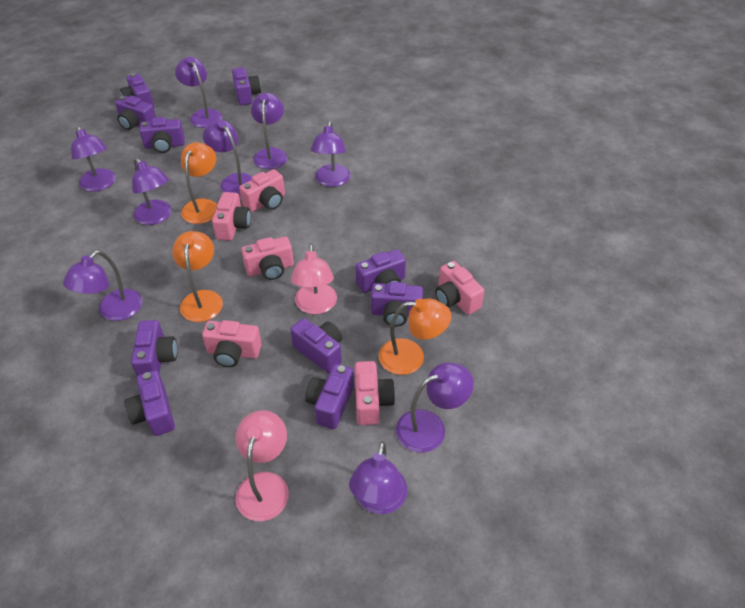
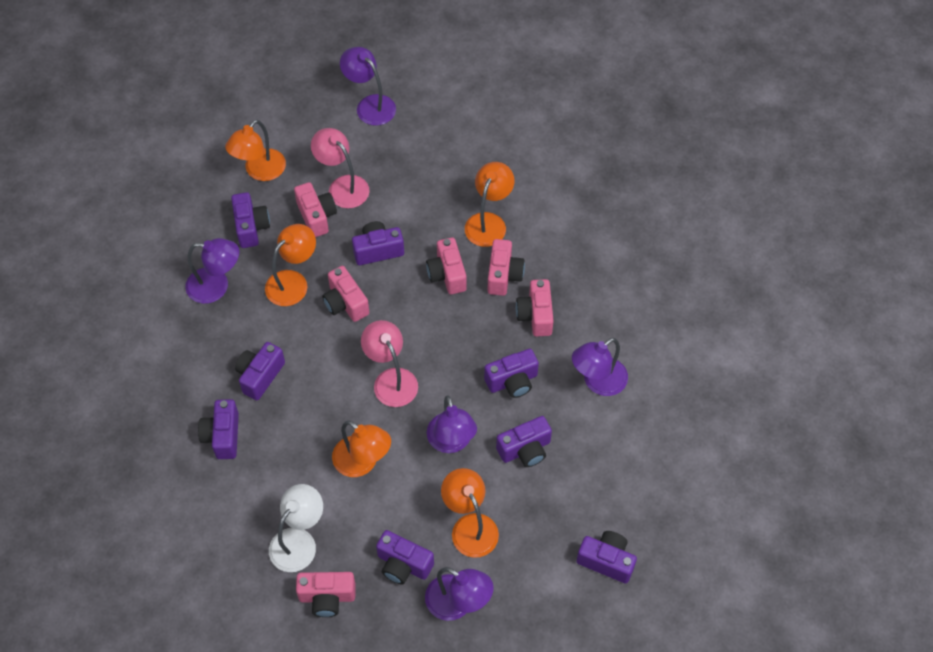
orange lamp: [172,231,223,322] [181,142,217,224] [379,299,451,375] = 3 -> [225,120,286,181] [265,224,316,306] [332,420,391,477] [441,468,499,558] [465,162,514,247] = 5
purple camera: [115,96,156,130] [120,73,154,108] [124,370,175,436] [131,320,177,376] [139,117,185,153] [232,67,261,105] [290,318,342,373] [305,364,354,429] [356,249,406,293] [371,282,423,327] = 10 -> [198,399,239,459] [231,192,270,248] [235,342,285,400] [352,221,404,265] [376,530,434,584] [484,349,539,398] [496,416,552,467] [576,531,637,583] = 8
purple lamp: [63,250,142,321] [71,126,116,192] [132,158,172,225] [175,57,223,128] [203,120,253,196] [251,93,288,169] [311,121,350,187] [349,441,407,514] [396,362,474,453] = 9 -> [185,238,239,304] [340,47,396,126] [425,567,494,621] [427,396,477,453] [572,338,628,396] = 5
white lamp: none = 0 -> [269,484,323,572] = 1

